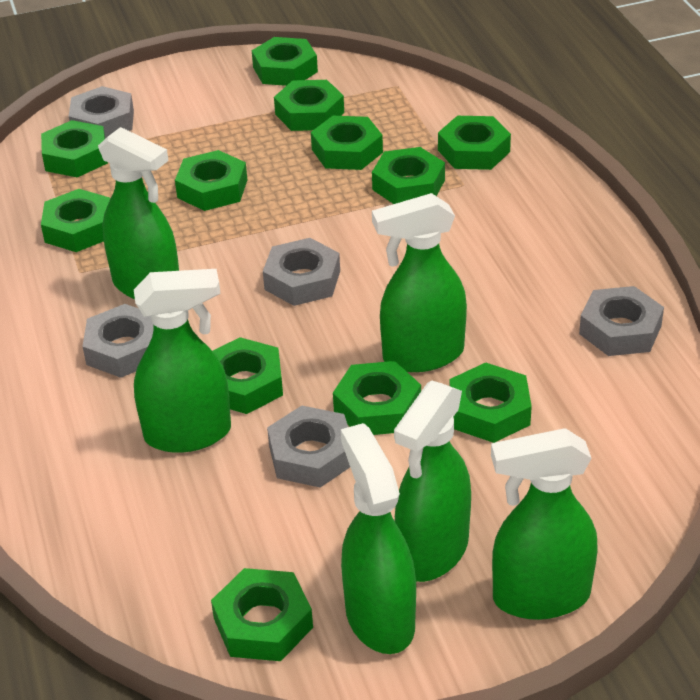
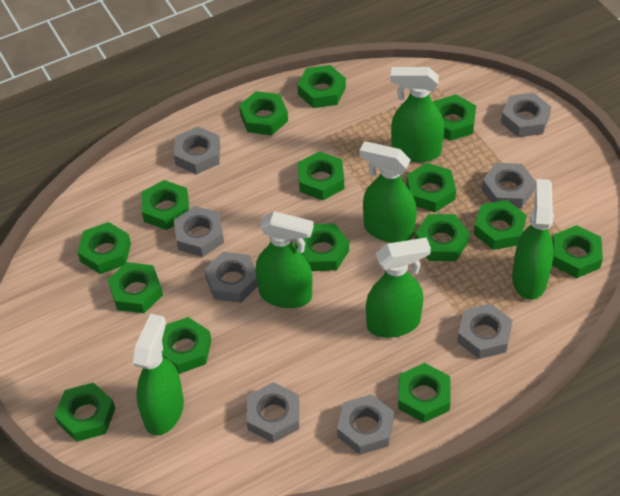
green nut: [41,120,108,177] [41,189,110,252] [175,150,247,211] [211,568,313,661] [213,337,283,414] [252,37,318,86] [274,80,344,131] [311,116,383,170] [333,361,421,435] [372,147,445,204] [438,116,511,170] [450,362,532,443] = 12 -> [54,382,115,442] [77,222,131,274] [108,262,163,313] [142,180,189,230] [162,317,211,374] [239,91,288,135] [295,223,349,271] [297,65,346,108] [298,151,344,200] [398,363,451,423] [406,163,456,212] [415,214,470,261] [433,94,476,141] [474,200,527,250] [552,225,603,278] = 15
grey nut: [69,86,134,139] [82,304,154,378] [263,238,340,306] [267,406,350,488] [579,286,664,356] = 5 -> [174,127,220,174] [174,206,224,257] [205,252,258,303] [247,382,299,443] [337,394,394,455] [457,303,513,359] [482,163,536,209] [501,93,551,137] = 8

